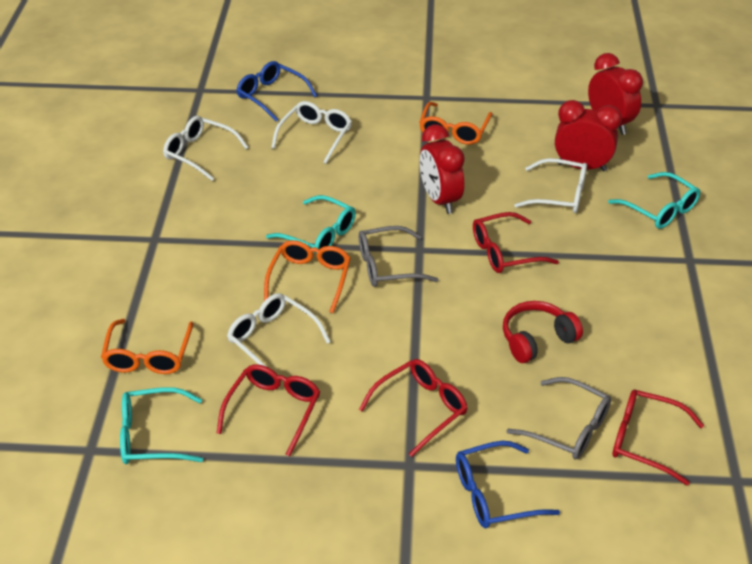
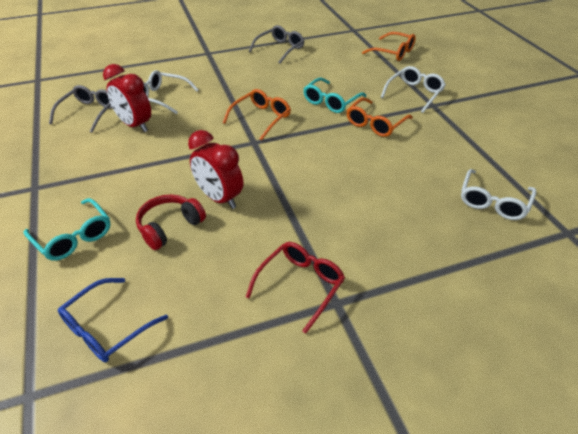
blue glasses: [236,61,317,122] [456,441,560,528] = 2 -> [58,278,168,362] = 1
red clock: [420,124,465,214] [555,100,622,171] [588,53,643,135] = 3 -> [103,64,151,132] [188,130,243,209] = 2
red glasses: [217,364,320,456] [359,359,467,457] [473,212,559,273] [612,390,704,486] = 4 -> [246,242,345,334] = 1
turquoise glasses: [120,387,203,464] [266,195,356,255] [608,172,700,229] = 3 -> [24,198,111,261] [304,78,366,113] = 2
white glasses: [163,116,249,181] [227,293,331,367] [271,101,352,164] [514,158,587,213] = 4 -> [143,70,199,114] [381,66,446,113] [461,169,536,220] = 3

